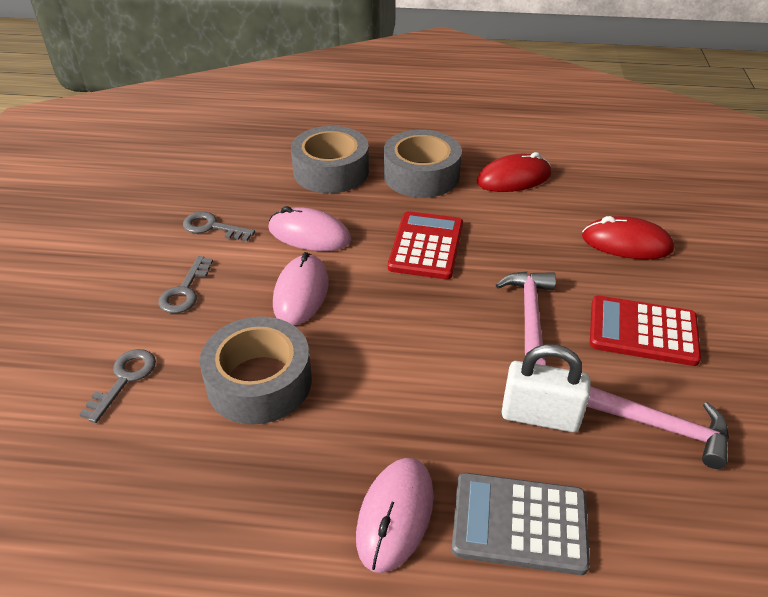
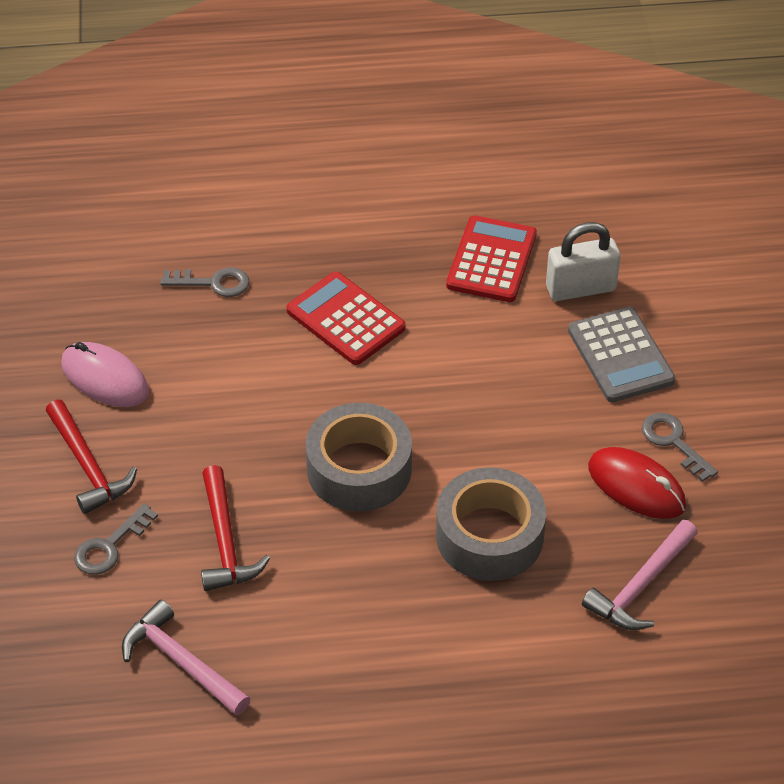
grey tape: [200,317,312,425] [291,126,369,193] [384,130,462,198] = 3 -> [306,403,412,511] [436,467,546,581] = 2
pink mouse: [268,206,351,251] [273,252,328,325] [356,458,434,573] = 3 -> [61,342,149,407] = 1
red hammer: none = 0 -> [46,399,137,514] [201,465,270,591] = 2
red mouse: [477,152,552,192] [582,216,674,259] = 2 -> [588,447,686,519] = 1

